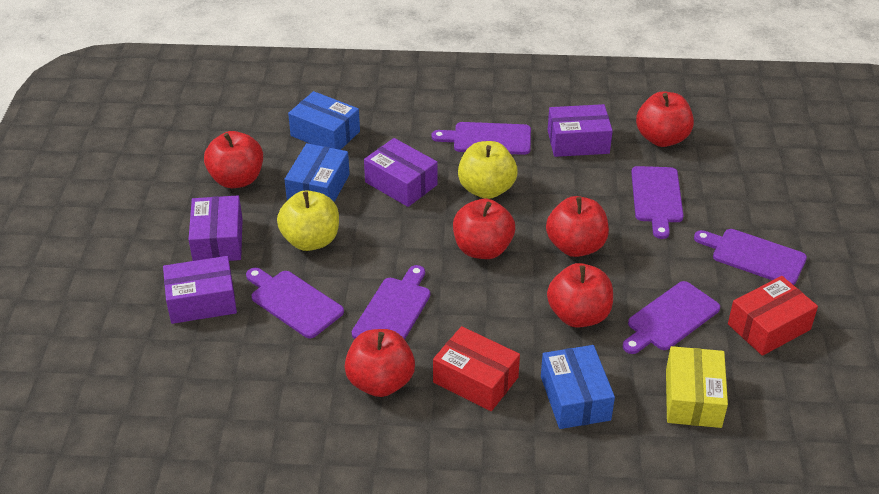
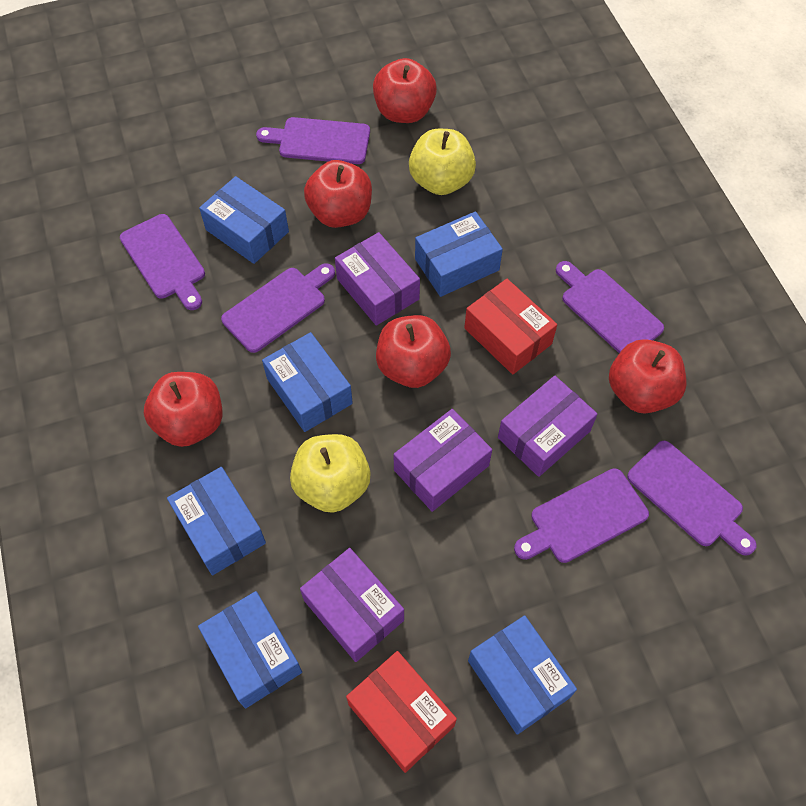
blue box: [285,143,350,202] [288,91,360,150] [541,345,615,429] = 3 -> [167,467,266,575] [198,591,302,708] [199,176,289,264] [262,332,353,432] [415,211,503,297] [468,615,577,735] = 6
red apple: [204,131,263,188] [345,329,415,397] [453,199,515,259] [546,196,609,257] [547,263,613,328] [636,91,694,147] = 6 -> [144,372,222,447] [304,160,372,228] [373,58,437,123] [376,315,451,388] [609,339,686,414] = 5
yellow box: [666,346,728,428] = 1 -> none = 0

